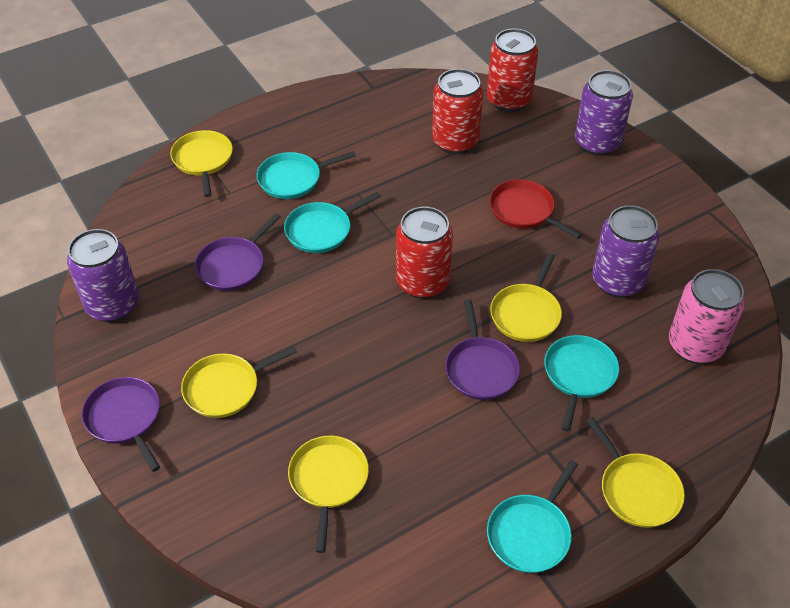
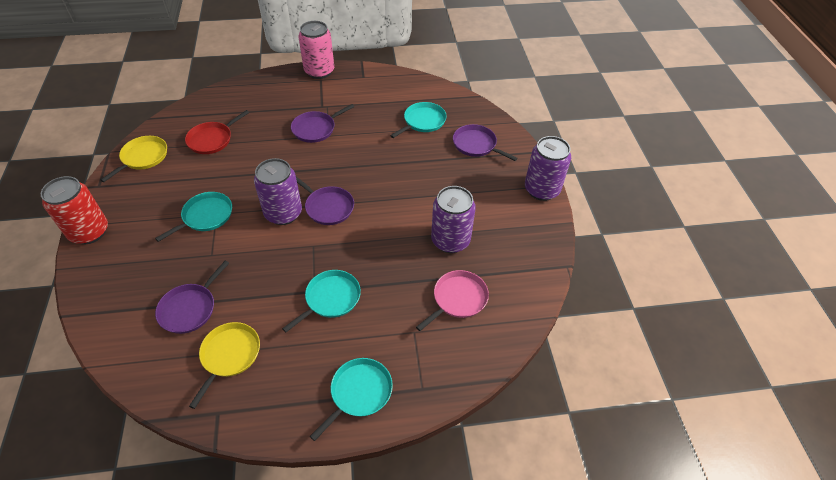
pink pan: none = 0 -> [416,270,489,331] = 1
purple pan: [82,377,160,472] [195,213,281,291] [445,300,520,400] = 3 -> [155,260,229,334] [291,104,354,143] [296,177,354,225] [453,124,518,161] = 4
red can: [396,207,453,299] [432,69,483,154] [487,29,538,112] = 3 -> [41,176,108,244] = 1
yellow pan: [170,130,233,197] [181,346,297,418] [288,435,369,553] [490,253,562,342] [586,417,685,528] = 5 -> [100,136,167,182] [189,322,260,409] = 2

